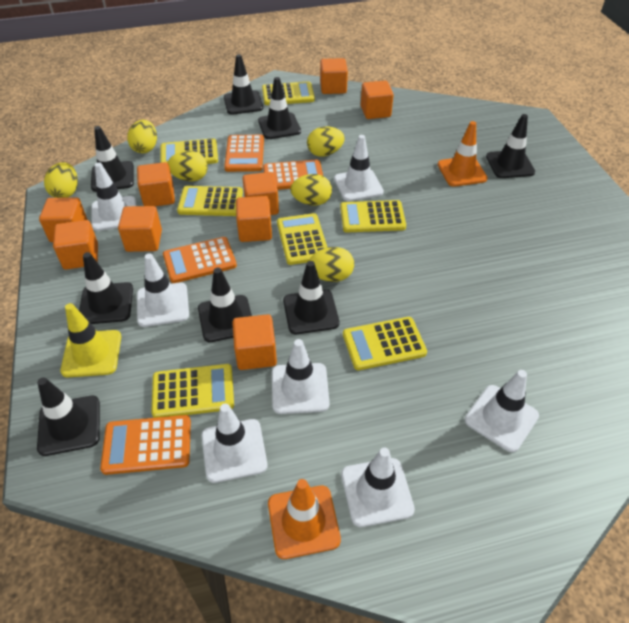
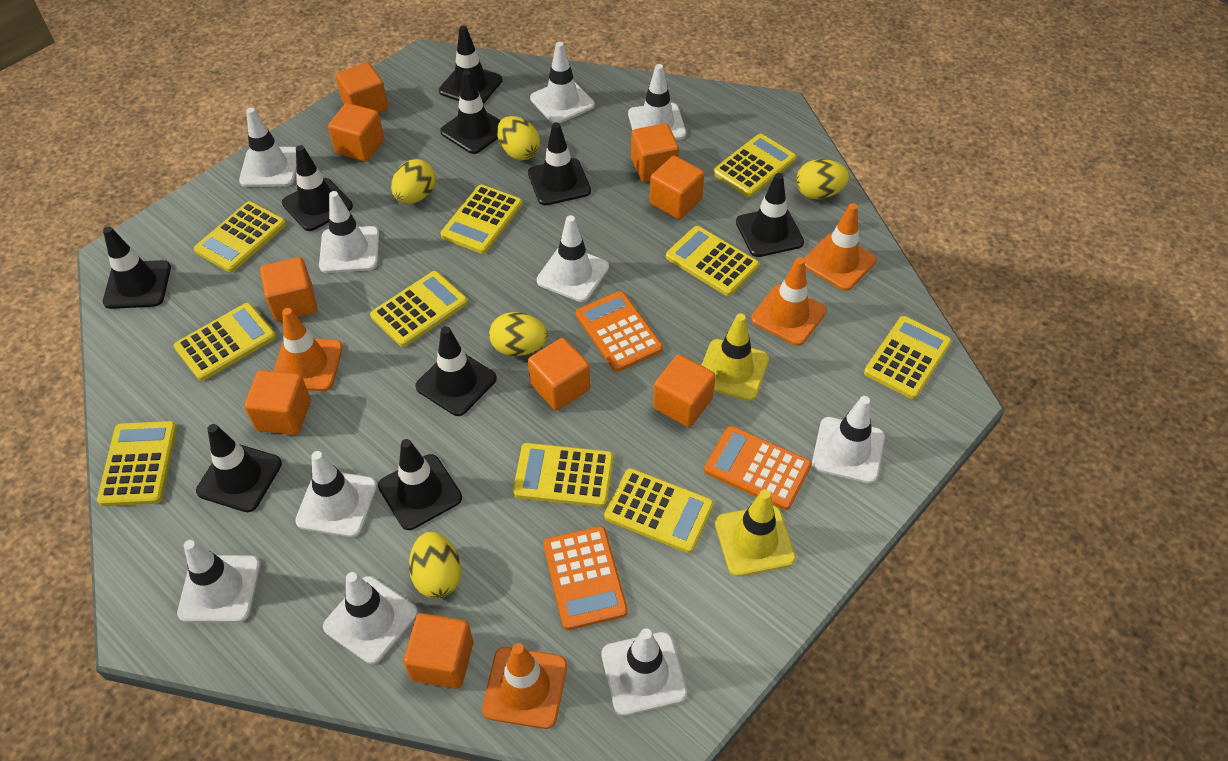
black traffic cone: [37,377,100,456] [79,252,133,324] [91,126,134,192] [198,268,252,342] [224,54,263,115] [258,77,301,139] [283,261,339,334] [486,114,535,178] = 8 -> [103,226,171,309] [196,424,282,512] [282,145,353,231] [378,439,462,530] [415,326,497,416] [439,25,502,104] [440,70,501,154] [528,122,591,205] [736,173,804,257] = 9
orange calculator: [100,415,191,475] [163,237,237,283] [224,135,264,172] [263,159,323,190] = 4 -> [543,526,628,630] [576,291,663,372] [704,426,812,510] = 3
orange traffic cone: [268,479,341,559] [437,121,488,187] = 2 -> [274,308,343,391] [482,643,567,729] [751,257,827,346] [804,203,876,291] = 4
white traffic cone: [91,162,136,231] [137,253,189,327] [202,404,267,483] [272,339,330,414] [334,135,384,202] [341,448,415,527] [465,370,539,452] = 7 -> [177,540,260,623] [239,108,297,187] [295,451,377,537] [319,191,379,273] [323,572,418,664] [530,42,595,124] [537,215,609,302] [601,628,687,716] [628,64,686,140] [812,396,885,483] = 10
yellow calculator: [151,364,234,418] [160,138,218,164] [177,186,243,216] [262,82,315,105] [277,213,328,265] [340,200,406,232] [343,317,427,370] = 7 -> [97,421,177,506] [174,303,276,381] [194,201,286,273] [370,271,468,347] [441,185,522,254] [513,443,613,507] [604,468,714,553] [666,226,759,296] [713,134,797,197] [864,316,952,399] = 10
yellow egg: [44,162,78,198] [127,120,157,153] [167,151,208,181] [290,174,332,206] [307,126,345,157] [309,247,354,282] = 6 -> [391,159,436,204] [409,532,461,598] [489,312,548,356] [497,116,540,160] [796,159,849,199] = 5
yellow traffic cone: [60,303,121,377] = 1 -> [701,313,769,401] [715,490,796,577] = 2

